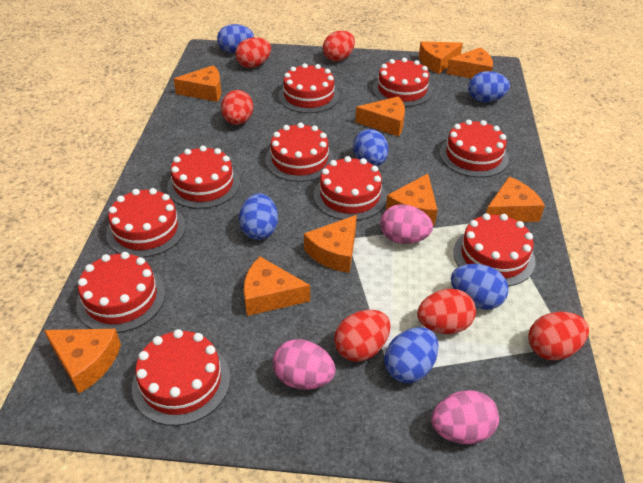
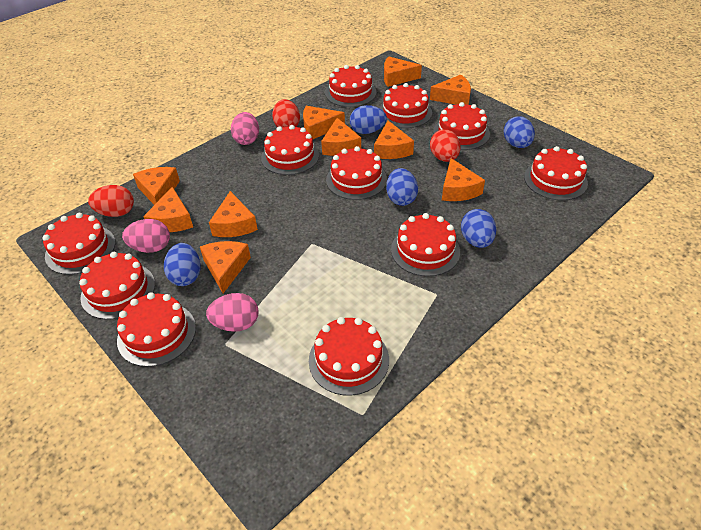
blue egg: [217,24,254,53] [239,193,278,240] [353,129,388,166] [384,327,439,383] [451,264,509,310] [468,71,510,103] = 6 -> [164,243,201,286] [350,105,387,134] [386,168,418,206] [461,209,496,248] [503,116,535,148] = 5
orange cheese: [44,329,121,393] [173,65,221,102] [244,257,310,316] [304,215,357,273] [355,96,405,136] [386,174,437,226] [419,41,463,74] [446,47,493,79] [486,177,545,222] = 9 -> [133,167,180,205] [143,187,193,232] [200,241,251,293] [209,191,258,237] [303,106,345,139] [321,118,361,156] [374,121,414,159] [384,56,422,87] [430,75,471,105] [442,158,485,201] = 10
red cake: [76,252,165,333] [106,188,186,258] [132,329,230,426] [167,146,240,209] [265,123,334,182] [278,63,339,113] [313,156,387,221] [372,58,432,107] [440,119,509,177] [453,213,536,286] = 10 -> [43,213,115,275] [79,252,155,320] [117,292,196,367] [261,125,319,175] [309,317,389,396] [325,65,376,107] [326,146,387,200] [380,83,432,128] [391,213,460,276] [433,102,490,150] [524,146,588,200] = 11
red egg: [221,90,253,125] [235,37,271,68] [323,30,355,62] [334,310,391,362] [417,289,476,334] [528,312,589,360] = 6 -> [88,185,134,217] [272,99,300,128] [430,129,461,162] = 3

